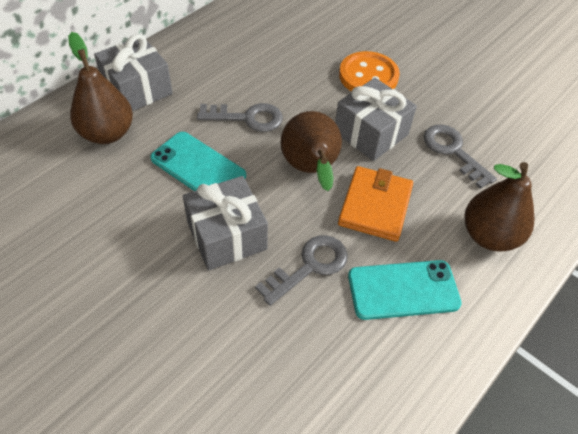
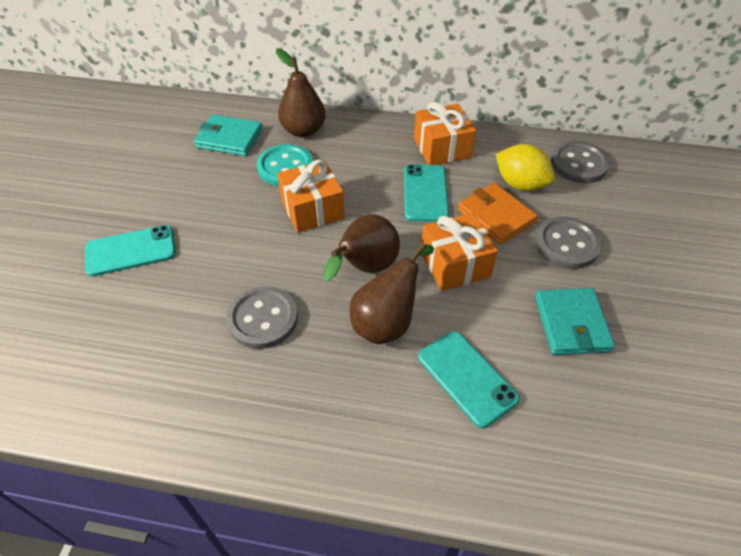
grey button: none = 0 -> [226,286,298,349] [535,217,602,269] [551,141,610,183] = 3
grey gift: [94,34,173,111] [183,176,268,270] [335,78,417,161] = 3 -> none = 0
grey key: [197,103,283,132] [255,235,348,306] [424,125,497,189] = 3 -> none = 0
orange button: [339,51,400,91] = 1 -> none = 0
orange gift: none = 0 -> [277,159,345,233] [414,102,476,165] [422,213,498,291] = 3
turquoise button: none = 0 -> [257,144,313,186] = 1
turquoise phone: [150,132,246,191] [348,260,462,320] = 2 -> [85,225,176,277] [404,164,449,222] [418,331,520,428] = 3
turquoise wallet: none = 0 -> [194,115,262,156] [535,288,615,355] = 2
yellow lemon: none = 0 -> [496,144,555,191] = 1

